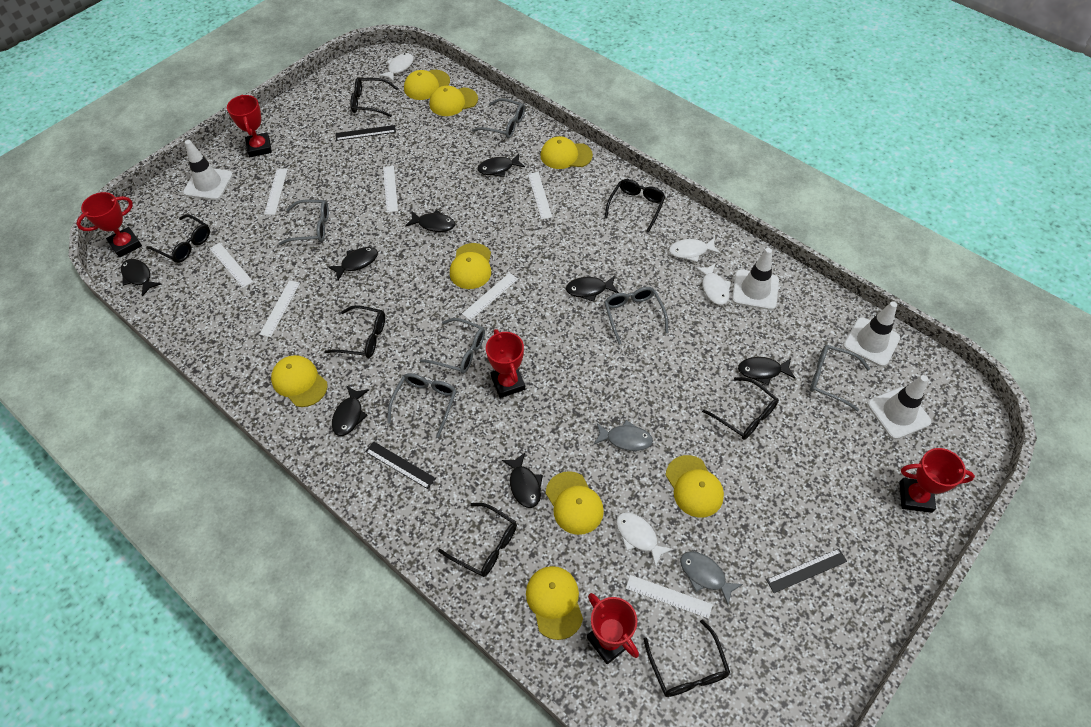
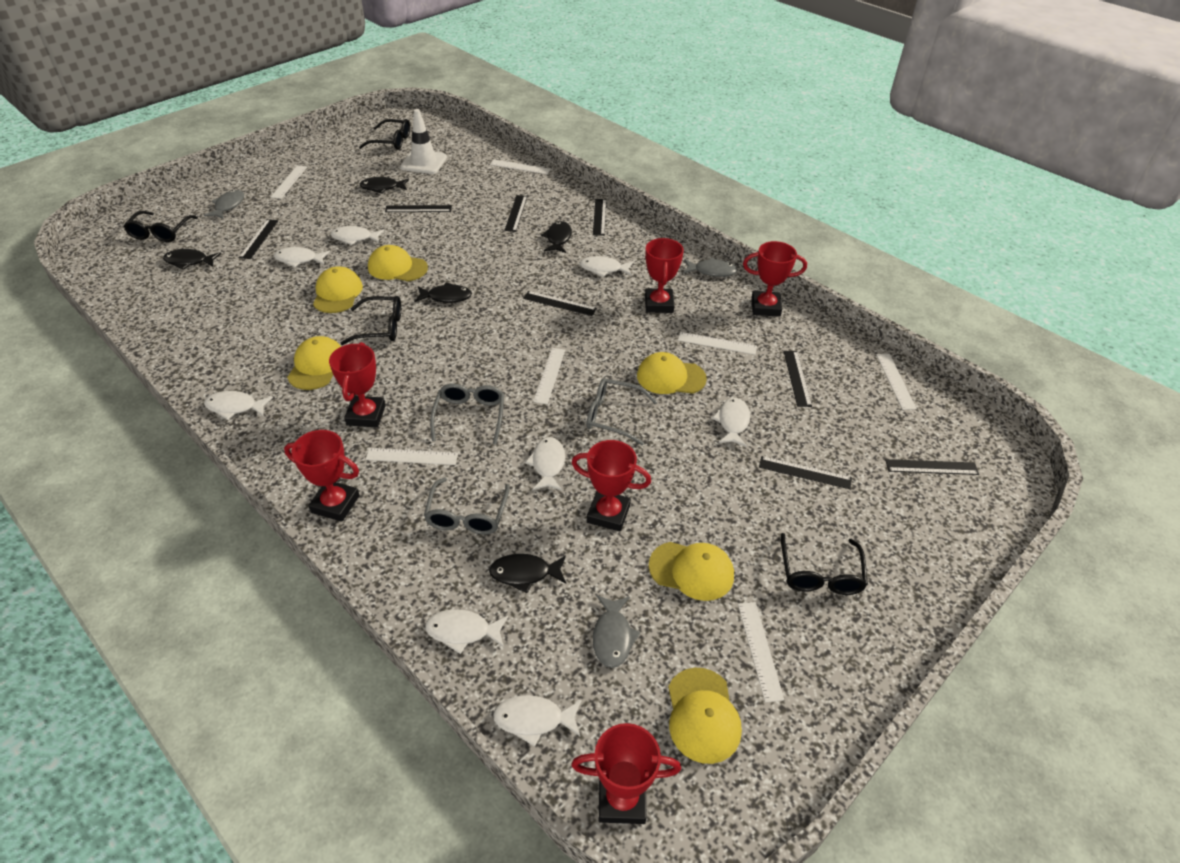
black fish: [121,259,161,296] [327,247,378,280] [332,385,369,436] [405,210,455,232] [477,154,525,177] [502,453,543,508] [566,276,619,301] [738,357,795,385] = 8 -> [163,249,221,270] [360,177,409,194] [415,282,472,303] [489,554,566,593] [541,221,572,253] = 5
black glasses: [146,214,210,263] [324,305,385,358] [350,77,398,117] [438,503,517,577] [604,179,666,233] [643,620,730,697] [702,377,779,440] = 7 -> [123,211,198,242] [340,296,401,345] [359,119,410,150] [781,533,868,595] = 4
black ruler: [335,125,396,141] [365,441,436,489] [766,549,847,593] = 3 -> [239,219,278,259] [385,205,452,212] [504,195,528,232] [523,291,597,316] [593,199,607,236] [759,456,852,489] [784,351,812,407] [885,459,979,475] = 8
grey fish: [593,420,653,451] [680,551,743,605] = 2 -> [204,190,244,219] [593,595,640,668] [683,257,737,277] = 3
grey glasses: [279,200,329,245] [387,373,457,438] [420,318,485,374] [472,98,525,138] [604,287,668,345] [810,345,870,411] = 6 -> [424,477,510,535] [430,384,504,445] [587,378,657,445] = 3
red trophy: [76,192,142,258] [227,95,272,157] [486,329,525,398] [587,593,639,664] [899,448,975,513] = 5 -> [284,430,359,522] [329,342,386,427] [571,723,681,824] [572,440,651,532] [645,238,684,313] [743,241,807,317] = 6
white fish: [378,53,414,81] [616,512,674,567] [669,238,721,262] [695,263,731,305] = 4 -> [204,391,273,420] [274,247,330,267] [330,226,384,245] [425,609,508,654] [493,695,582,747] [525,437,565,491] [580,256,634,277] [712,398,750,447] = 8
white traffic cone: [183,140,233,200] [732,248,779,310] [843,301,900,367] [867,375,931,439] = 4 -> [400,109,447,174] = 1
yellow cap: [271,355,328,407] [404,70,450,100] [430,86,478,116] [450,243,491,289] [526,566,583,640] [541,136,593,169] [546,471,604,535] [666,455,724,517] = 8 -> [287,336,342,390] [313,267,363,313] [368,245,428,281] [637,352,707,394] [649,542,734,601] [668,668,742,764] = 6

